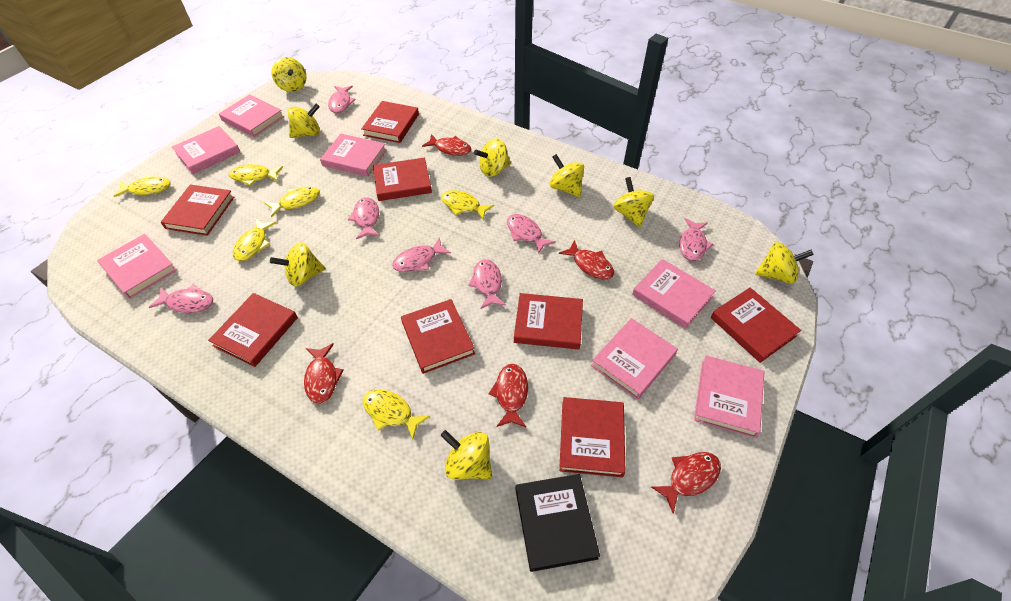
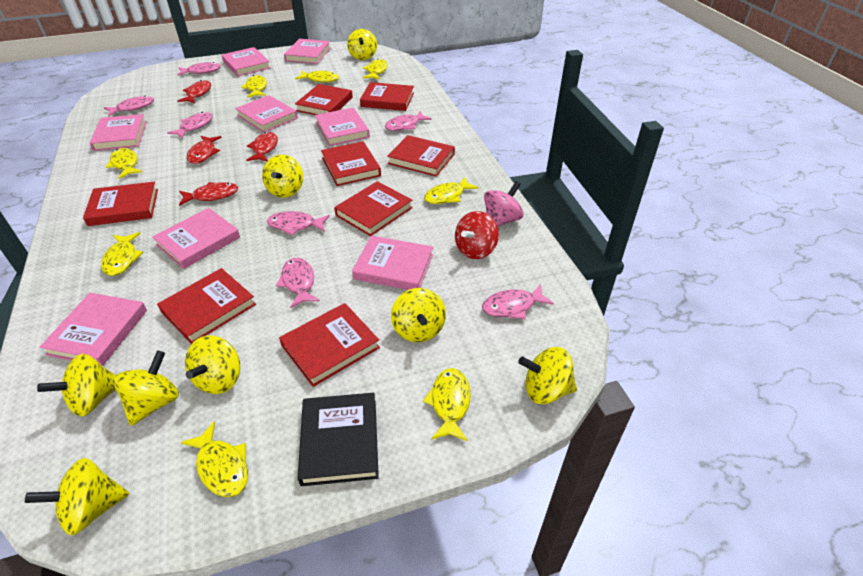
pink book: [97,234,177,299] [172,126,240,174] [219,94,284,137] [320,134,387,177] [591,318,678,399] [632,259,716,329] [694,356,764,438] = 7 -> [40,293,147,366] [90,114,147,151] [152,208,240,269] [221,47,271,77] [235,95,298,133] [284,39,331,64] [315,108,370,146] [352,236,433,290] = 8
pink spinning top: none = 0 -> [484,181,524,227] = 1
red fish: [304,343,344,404] [422,134,471,156] [488,364,528,427] [559,240,614,280] [651,452,721,514] = 5 -> [177,80,211,103] [179,182,238,206] [187,136,222,164] [246,132,278,161] = 4
red spinning top: none = 0 -> [455,211,499,259] = 1
yellow fish: [113,175,170,197] [229,164,283,186] [233,218,276,261] [265,187,320,218] [363,389,430,440] [441,190,494,220] = 6 -> [101,232,143,276] [106,148,142,179] [180,421,248,497] [241,75,267,98] [295,70,339,83] [363,59,388,80] [423,368,471,441] [424,177,479,204] = 8

